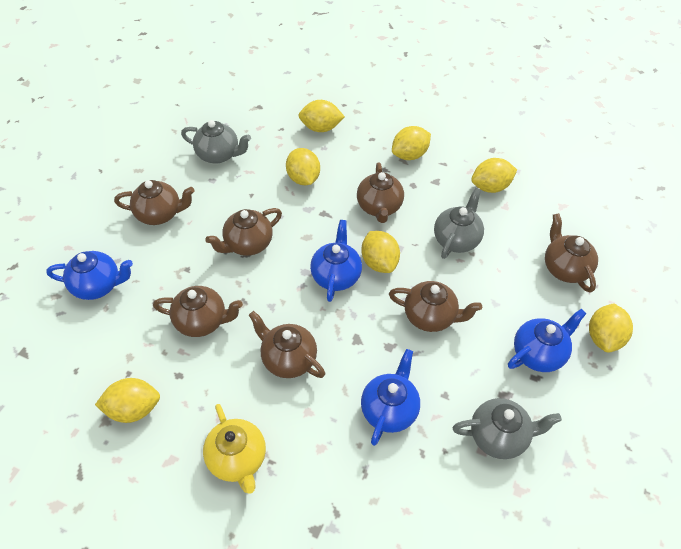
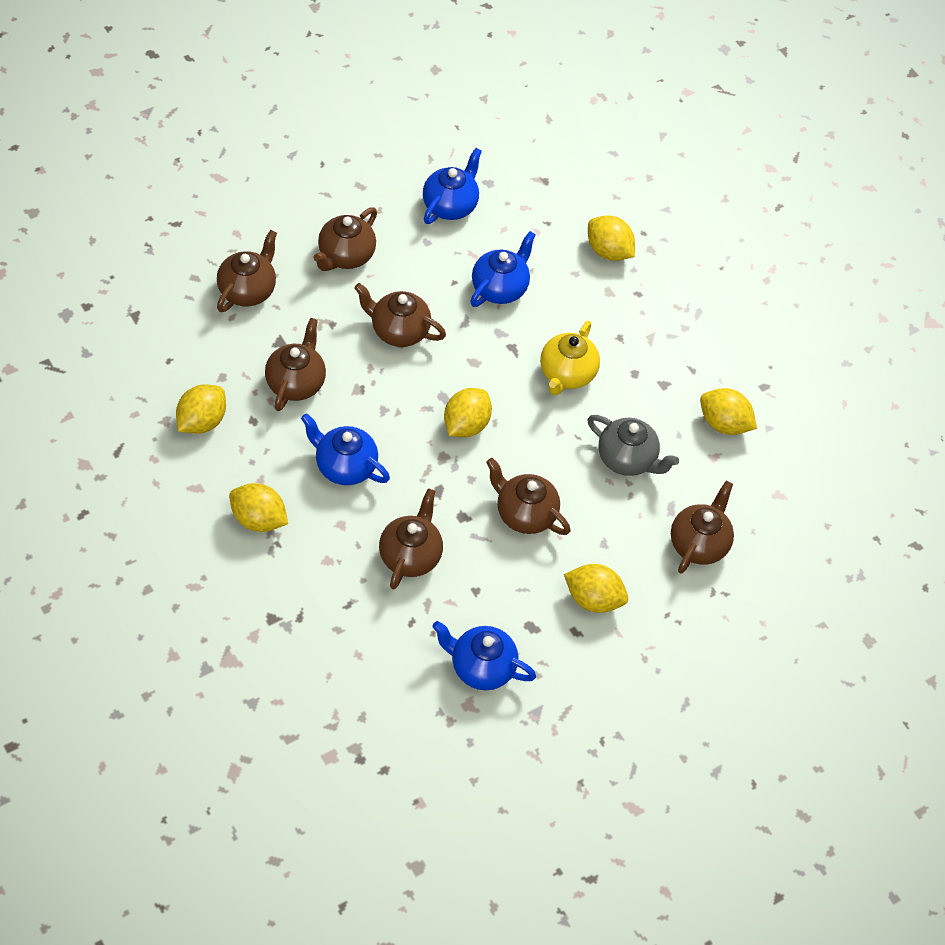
grey teapot: [181,120,251,163] [434,188,484,259] [453,398,562,459] = 3 -> [587,415,679,476] = 1
yellow lemon: [95,378,160,423] [286,148,320,185] [298,100,345,132] [361,231,400,273] [392,126,431,160] [471,158,517,193] [589,304,633,353] = 7 -> [176,384,226,434] [229,483,288,532] [444,388,492,437] [564,564,628,613] [588,216,635,261] [700,388,757,435] = 6

